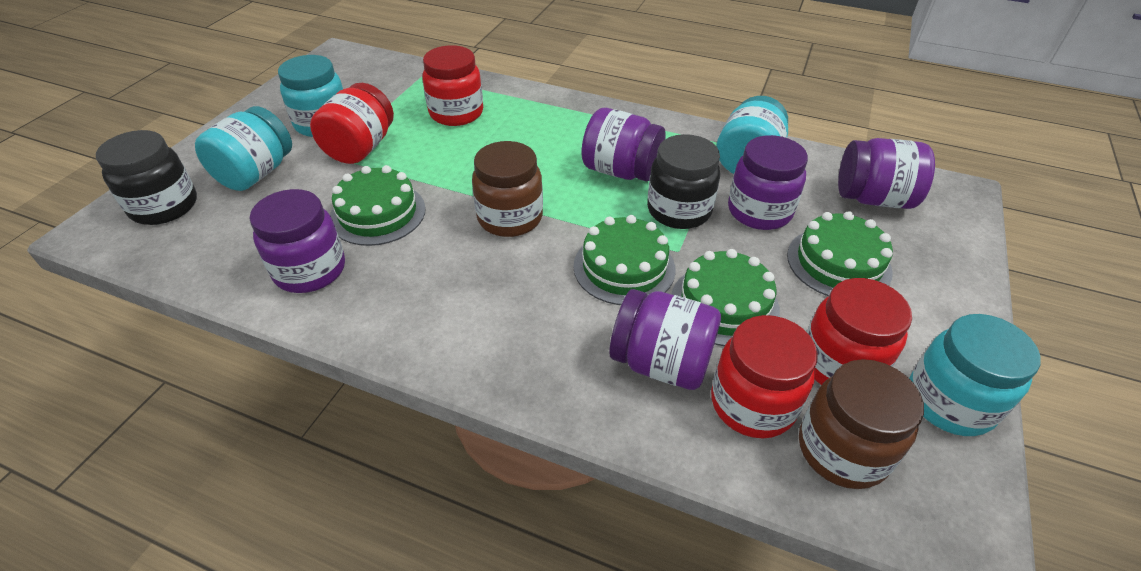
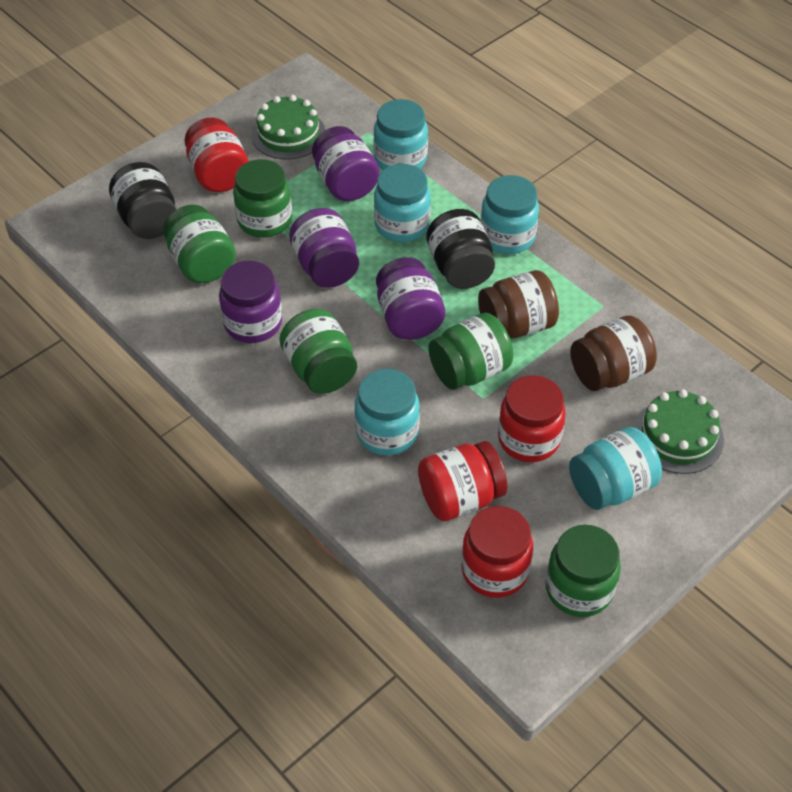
green cake: [330,165,426,246] [573,215,676,305] [672,249,780,346] [787,211,893,296] = 4 -> [251,95,325,160] [633,389,724,474] = 2
green jar: none = 0 -> [163,204,236,283] [233,159,292,238] [279,309,357,394] [429,313,514,390] [545,525,621,617] = 5
purple jar: [250,189,345,293] [581,108,665,181] [609,289,721,390] [728,135,808,230] [838,138,935,209] = 5 -> [219,261,282,343] [289,208,359,288] [312,126,380,201] [376,257,445,340] = 4
turquoise jar: [195,106,292,191] [278,55,343,137] [716,96,788,174] [909,314,1041,436] = 4 -> [354,369,420,455] [373,99,428,170] [374,164,431,242] [480,175,539,254] [569,427,662,510] = 5

